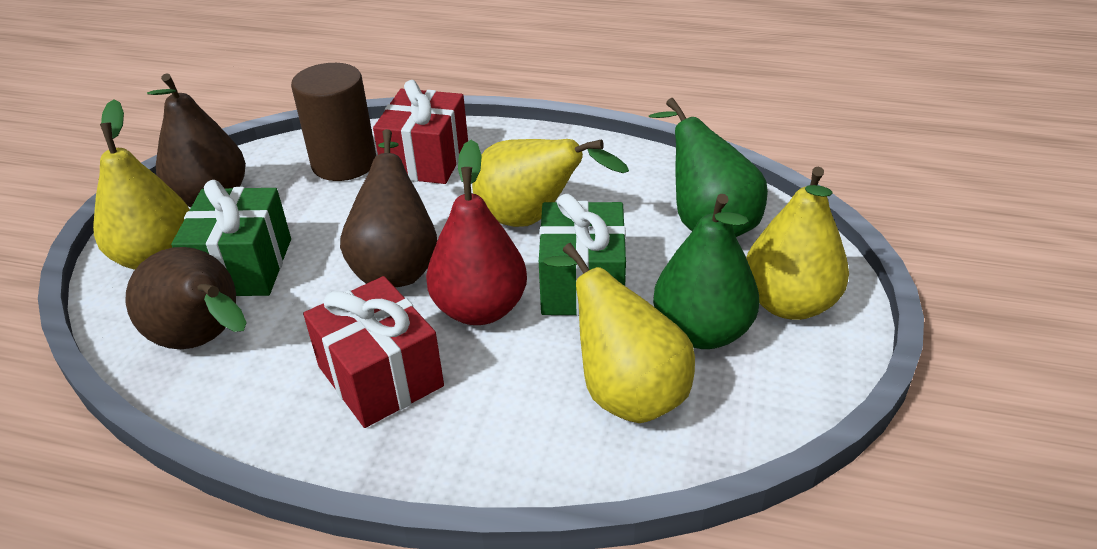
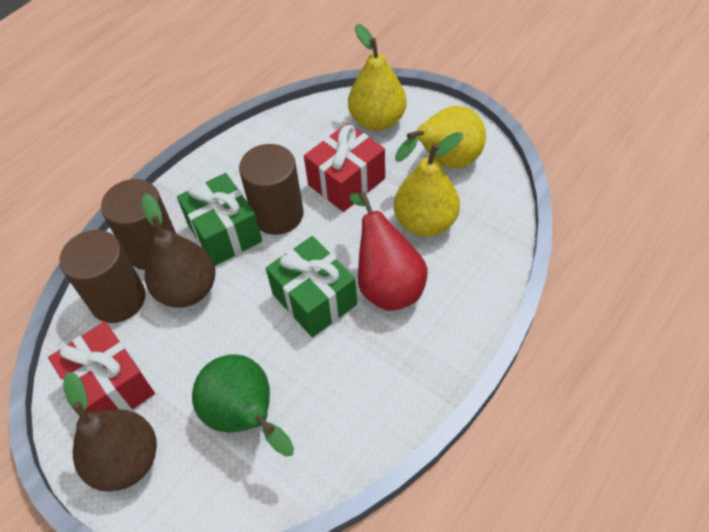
brown cylinder: [291,63,376,181] = 1 -> [59,230,146,323] [101,179,176,270] [239,144,304,235] = 3
brown pear: [126,247,246,349] [147,73,246,207] [340,129,437,287] = 3 -> [64,372,157,492] [142,194,216,308] = 2
green pear: [649,98,768,237] [653,194,759,349] = 2 -> [192,354,294,457] = 1
yellow pear: [93,99,190,270] [472,139,629,227] [543,243,695,423] [746,167,849,320] = 4 -> [348,24,407,131] [394,132,463,237] [395,106,486,169] = 3

